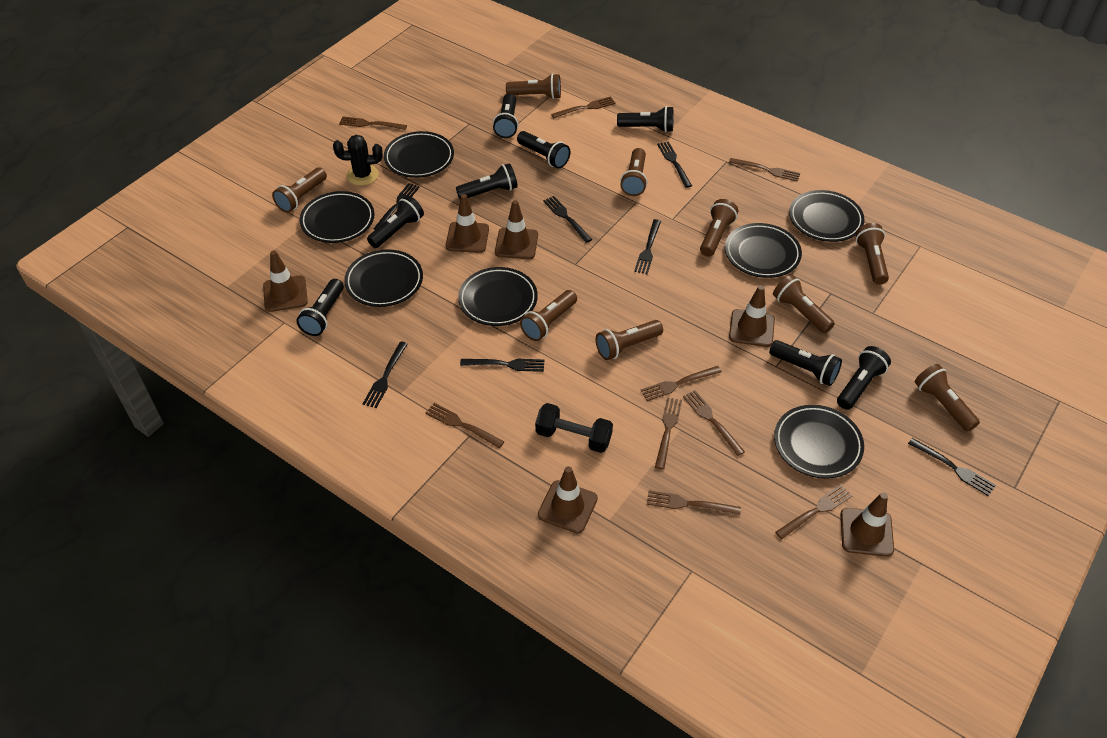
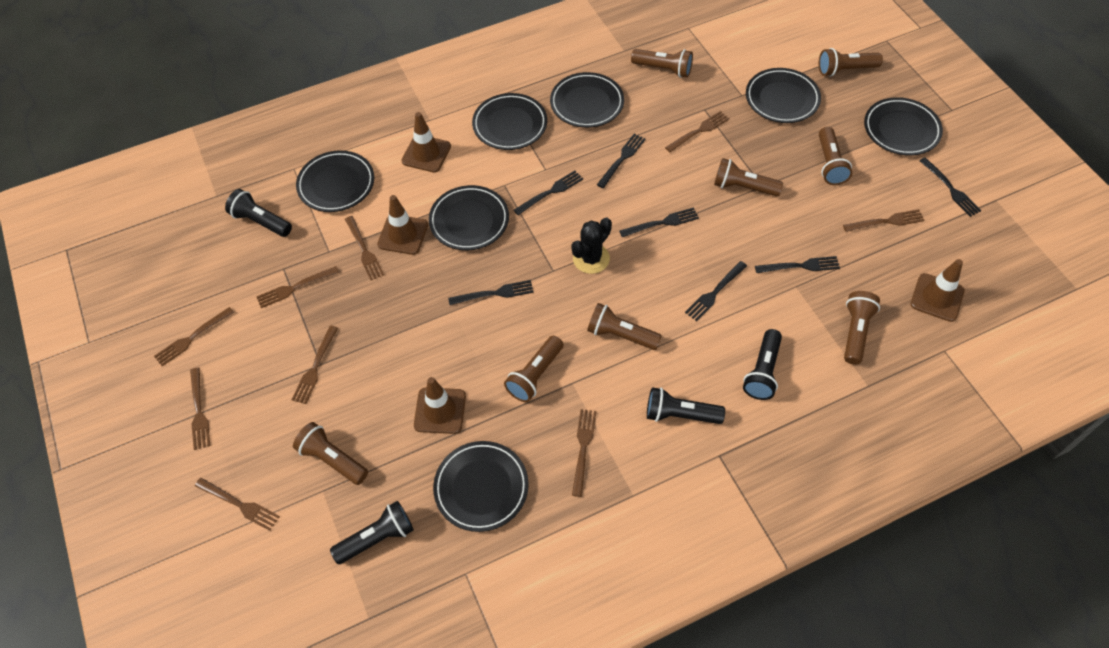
black dumbbell: [535,403,613,453] = 1 -> none = 0
black flashlight: [296,279,344,336] [367,196,424,248] [456,163,518,199] [493,94,518,138] [517,131,570,168] [617,106,673,133] [769,340,842,386] [837,346,891,410] = 8 -> [225,189,292,237] [330,501,414,564] [647,387,725,424] [743,329,782,400] = 4
brown flashlight: [272,167,327,213] [506,73,561,99] [520,290,577,341] [596,320,663,360] [620,148,647,196] [700,199,738,257] [773,275,835,333] [855,223,889,285] [915,364,980,432] = 9 -> [293,422,368,485] [504,336,563,402] [587,303,662,350] [631,49,693,78] [714,158,783,196] [819,48,883,77] [819,127,852,185] [844,291,880,365] = 8
brown traffic cone: [263,251,308,312] [446,194,489,253] [495,200,538,259] [538,466,598,533] [729,285,775,347] [840,492,894,557] = 6 -> [377,195,428,255] [401,112,451,173] [414,377,466,434] [910,259,965,322] = 4

